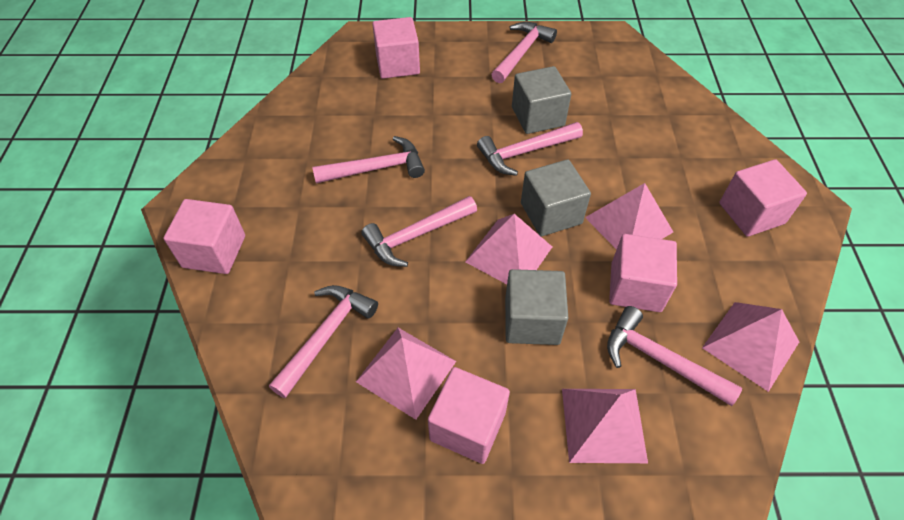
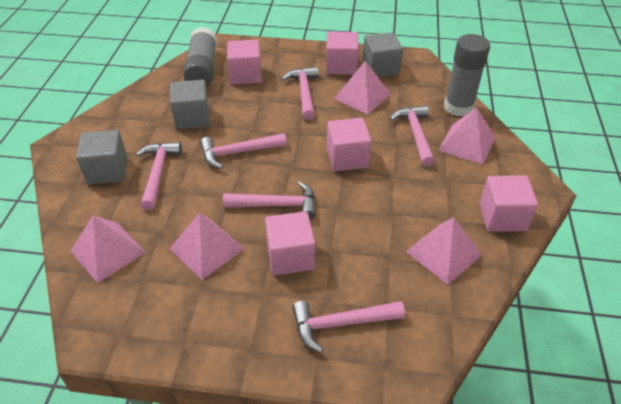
grey glue stick: none = 0 -> [183,27,217,87] [444,34,490,116] = 2

